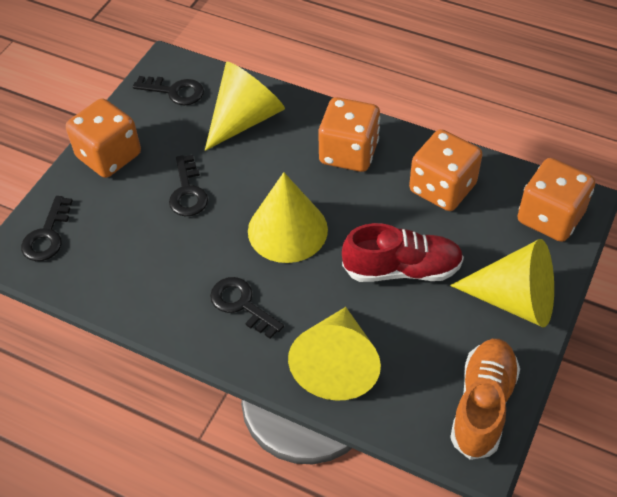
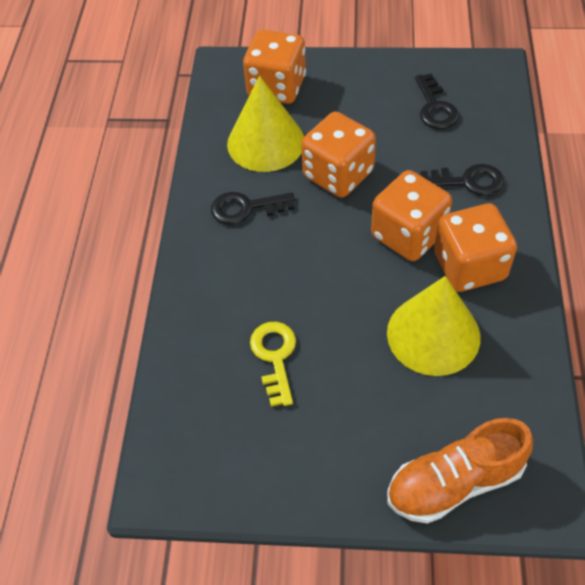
black key: [21,196,73,261] [133,76,204,105] [169,155,208,216] [210,277,284,339] = 4 -> [211,192,295,225] [415,73,459,129] [420,164,504,196] = 3
red shoe: [342,223,464,282] = 1 -> none = 0
yellow cone: [205,62,285,151] [248,172,328,263] [288,307,381,401] [450,239,554,327] = 4 -> [227,76,304,172] [387,276,481,376] = 2
yellow key: none = 0 -> [250,322,296,407] = 1

